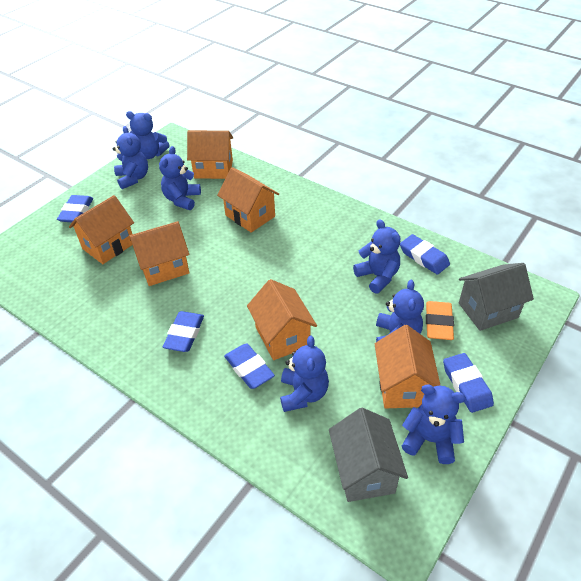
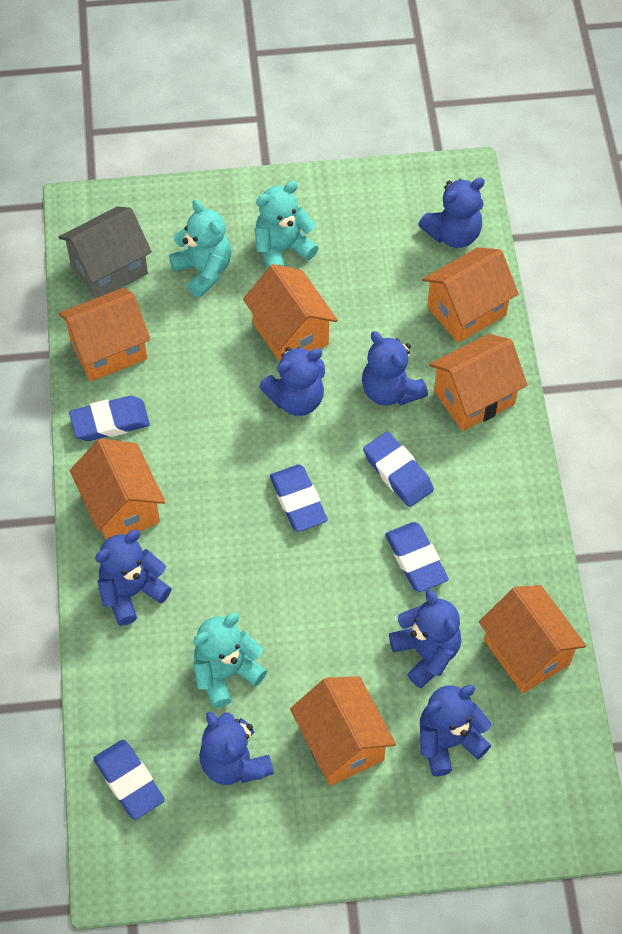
grey house: [329,408,408,502] [459,263,534,331] = 2 -> [58,206,152,298] = 1
orange eraser: [426,301,454,340] = 1 -> none = 0
orange house: [69,195,134,264] [130,221,189,286] [187,130,233,179] [217,167,279,233] [247,279,317,360] [375,325,441,409] = 6 -> [58,288,151,382] [70,438,165,540] [243,264,338,362] [290,676,396,786] [422,247,519,343] [429,334,527,431] [479,585,586,693] = 7
turquoise teddy bear: none = 0 -> [169,200,231,298] [193,613,267,708] [255,181,318,269] = 3

